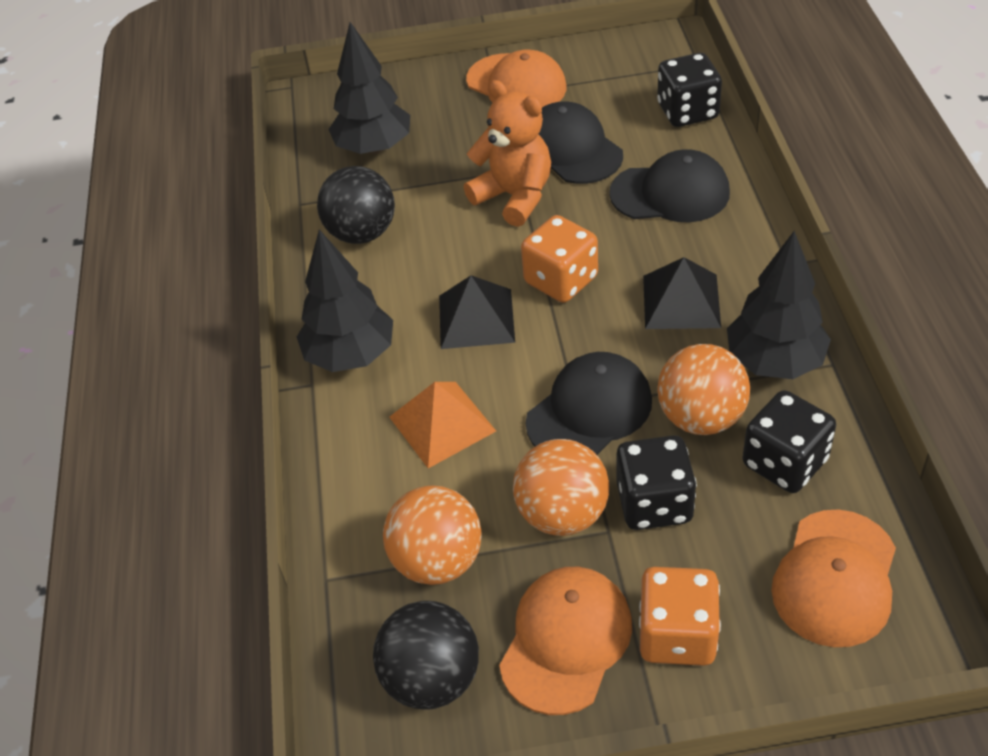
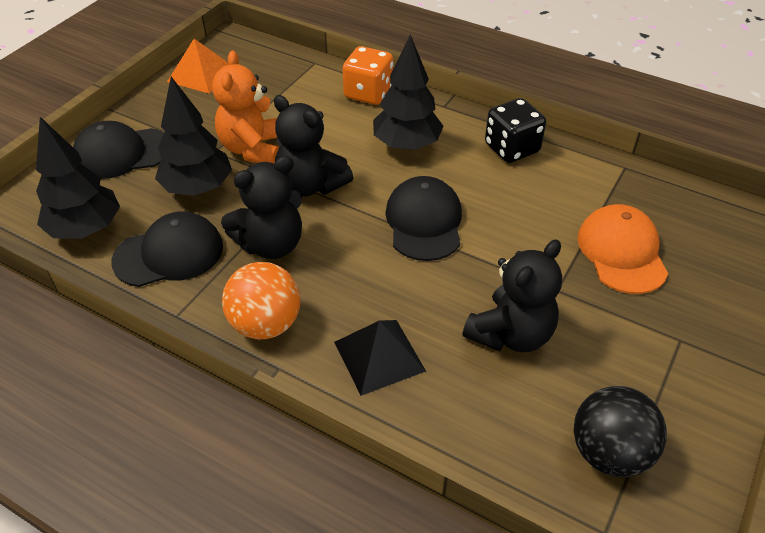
black ball: [317,166,395,244] [373,601,479,710] = 2 -> [573,386,667,477] = 1
black dice: [617,435,697,530] [657,53,722,127] [742,390,836,493] = 3 -> [485,98,546,163] = 1
black pyramid: [439,275,515,349] [643,257,721,329] = 2 -> [334,320,426,396] = 1
black teddy bear: none = 0 -> [221,156,302,259] [274,95,354,197] [462,239,562,352] = 3
orange ball: [383,485,482,585] [513,439,609,536] [657,344,750,435] = 3 -> [222,262,300,339] = 1
orange cap: [466,49,566,107] [499,567,632,715] [771,509,896,647] = 3 -> [577,204,668,294] = 1
orange dice: [521,215,598,303] [639,567,721,666] = 2 -> [342,46,393,105] = 1

